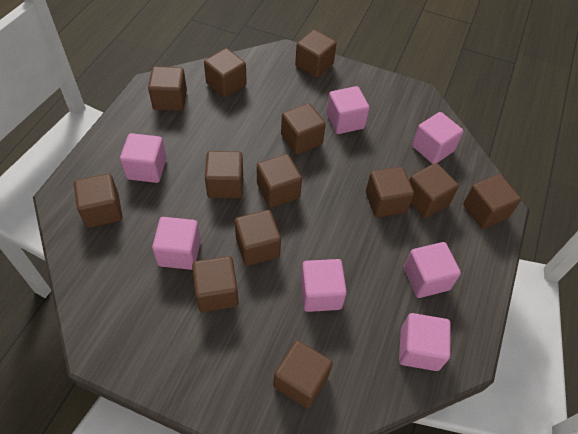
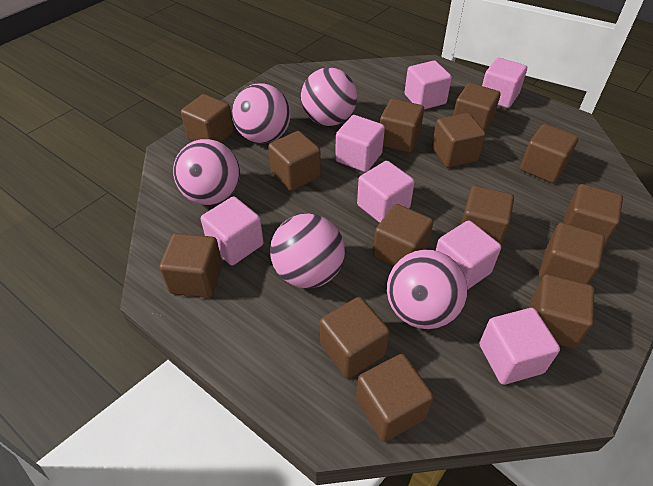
brown cube: [74,174,123,228] [148,66,187,111] [192,256,239,312] [204,48,247,98] [205,151,243,198] [235,210,281,266] [257,154,302,208] [273,340,333,408] [281,103,326,155] [295,30,337,78] [366,167,414,218] [409,163,459,218] [463,174,521,229] = 13 -> [159,233,222,298] [181,94,234,143] [268,131,321,191] [320,297,390,379] [356,354,434,442] [373,204,433,266] [380,99,424,153] [432,113,486,168] [453,83,500,133] [461,186,514,245] [520,124,579,183] [530,274,594,348] [539,223,605,284] [563,184,623,247] = 14
pink ball: none = 0 -> [173,139,240,205] [232,83,291,143] [270,214,345,288] [301,67,357,126] [387,250,467,329] = 5

